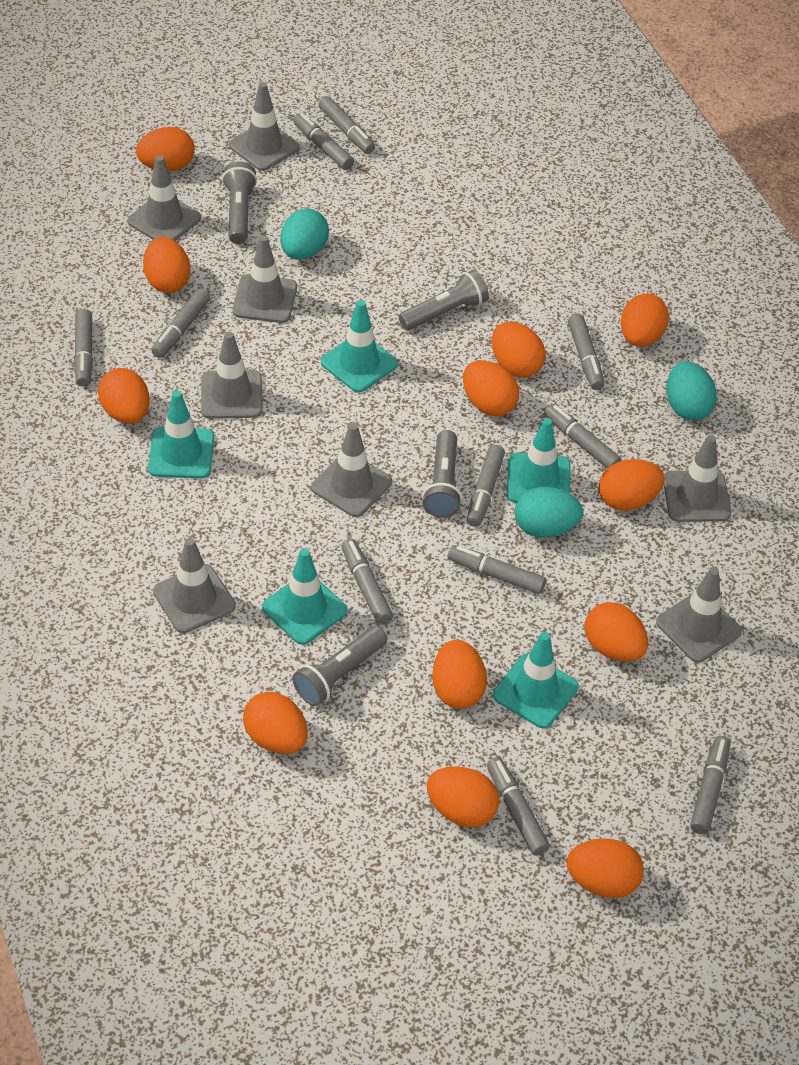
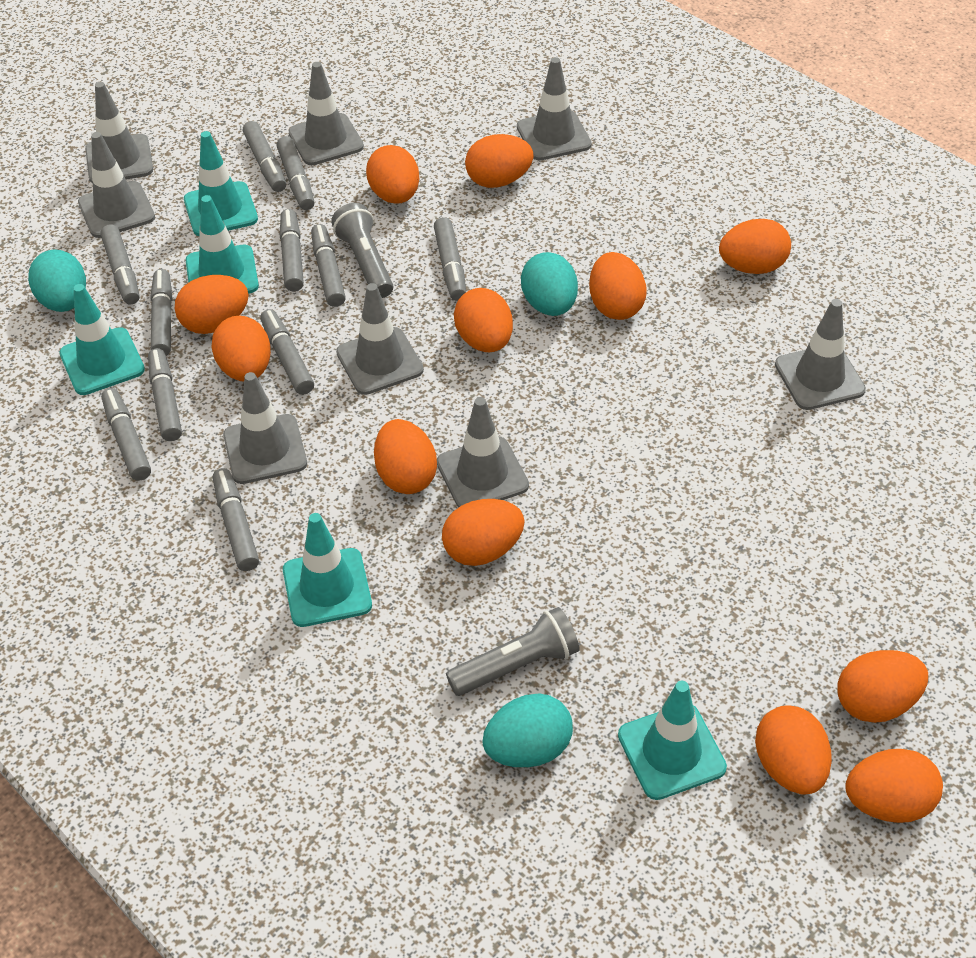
grey flashlight: [222,161,257,244] [292,626,387,706] [399,270,489,330] [422,430,462,518] = 4 -> [331,203,393,298] [446,607,580,696] = 2

